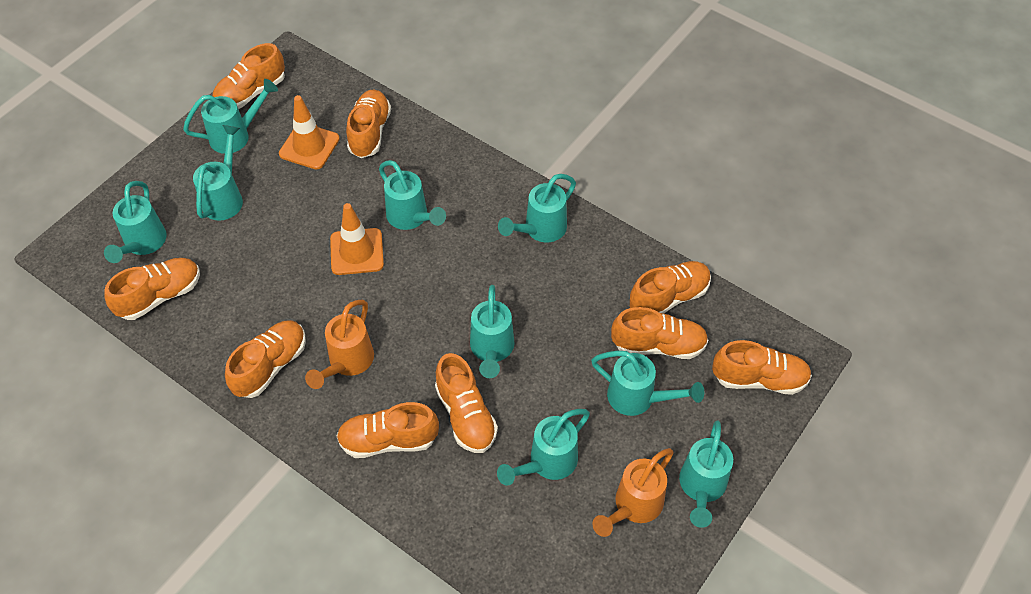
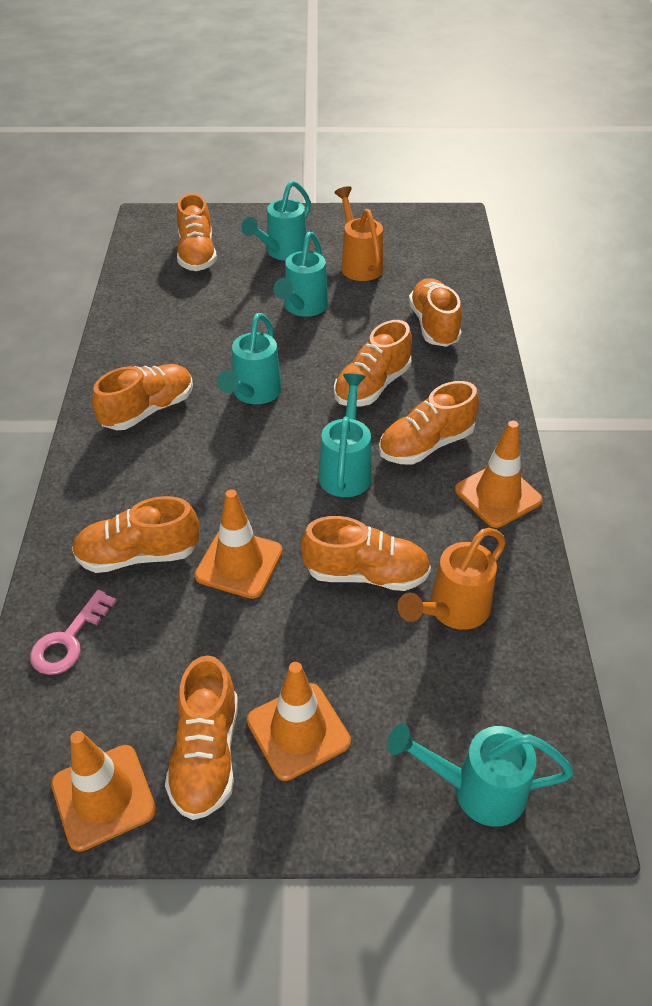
orange shoe: [104,258,200,320] [213,43,285,109] [225,320,306,398] [336,402,439,458] [346,90,391,158] [435,353,498,453] [611,307,708,359] [630,261,711,314] [712,340,812,395] = 9 -> [72,496,200,573] [92,364,193,430] [165,655,238,820] [177,193,217,271] [300,516,431,591] [334,320,412,407] [379,381,479,465] [409,278,462,347] = 8
orange traffic cone: [279,95,340,169] [330,203,384,275] = 2 -> [51,731,156,852] [195,489,283,599] [247,662,351,781] [455,421,543,528] = 4
pink key: none = 0 -> [30,590,117,675] = 1
turquoise watering can: [104,181,167,263] [183,79,278,154] [193,125,243,220] [379,160,446,230] [470,285,515,378] [497,409,590,486] [498,174,576,242] [591,351,704,416] [679,420,733,528] = 9 -> [217,313,282,404] [241,180,311,261] [273,232,328,317] [318,374,372,497] [387,723,574,827] = 5

